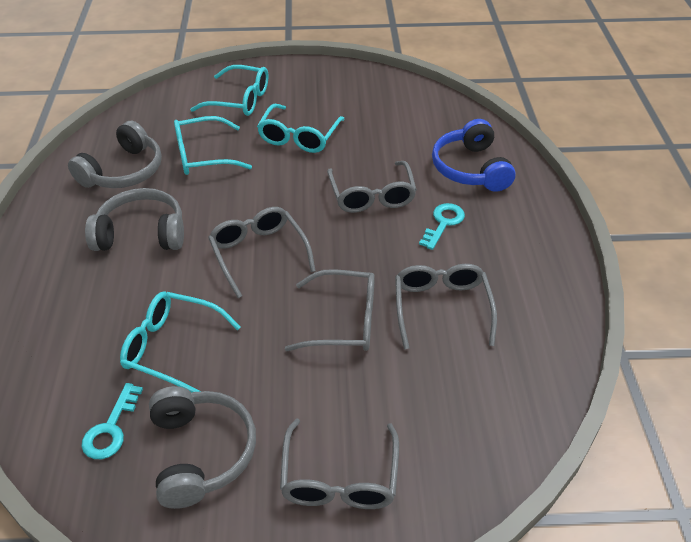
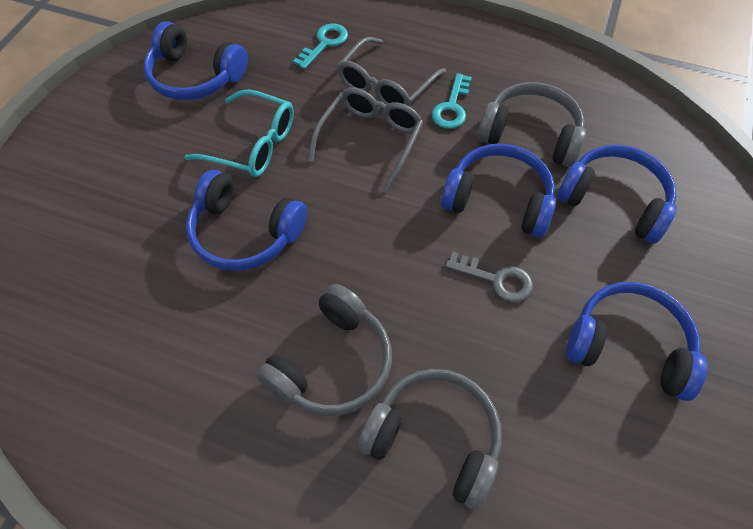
blue headphones: [432,119,516,192] = 1 -> [144,21,248,100] [186,170,307,271] [441,144,556,238] [557,145,677,244] [566,282,707,401] = 5
grey glasses: [208,207,316,298] [280,419,399,509] [285,269,375,351] [327,161,417,213] [395,264,497,349] = 5 -> [308,87,423,191] [337,37,446,106] = 2
grey key: none = 0 -> [445,252,533,302] = 1
turquoise glasses: [120,291,240,393] [174,116,252,175] [190,65,268,116] [257,104,345,153] = 4 -> [185,89,294,177] = 1

